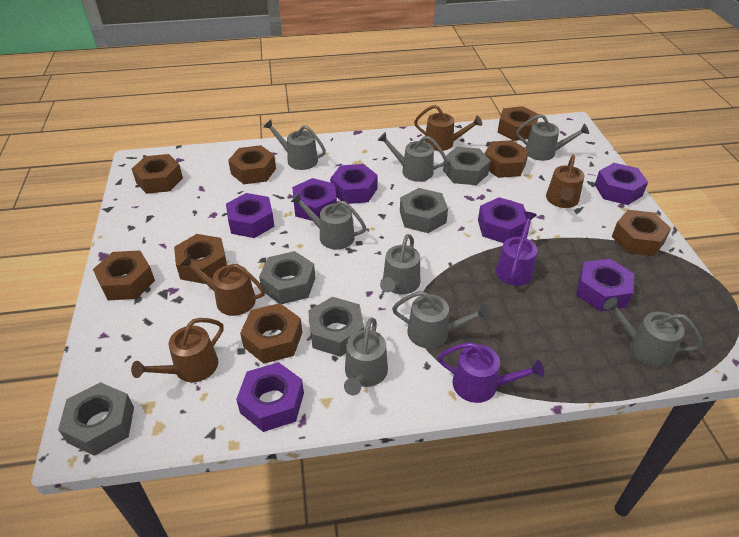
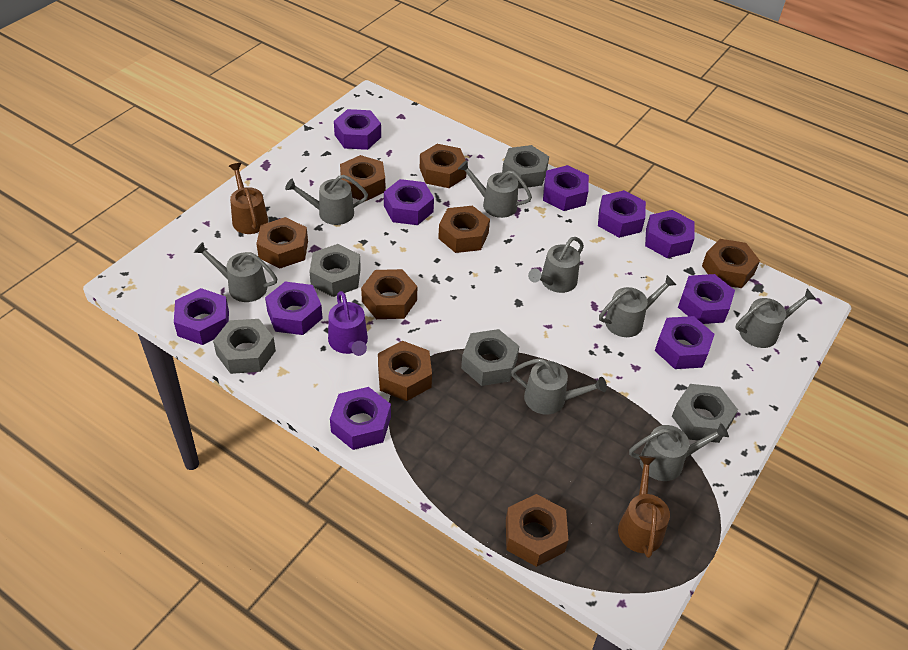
brown watering can: [131,318,224,382] [180,255,265,316] [414,105,482,151] [546,155,584,208] = 4 -> [229,163,268,234] [618,456,670,558] = 2
purple nut: [226,193,275,238] [236,362,304,432] [292,178,337,221] [330,164,378,204] [478,197,526,243] [576,259,634,311] [595,163,648,205] = 7 -> [174,288,229,345] [265,282,323,335] [330,387,391,450] [334,109,381,150] [384,179,434,225] [543,165,589,211] [598,190,646,238] [645,210,694,258] [655,316,715,369] [678,274,735,324] = 10
purple watering can: [438,342,544,403] [496,211,537,286] = 2 -> [328,291,368,356] = 1

